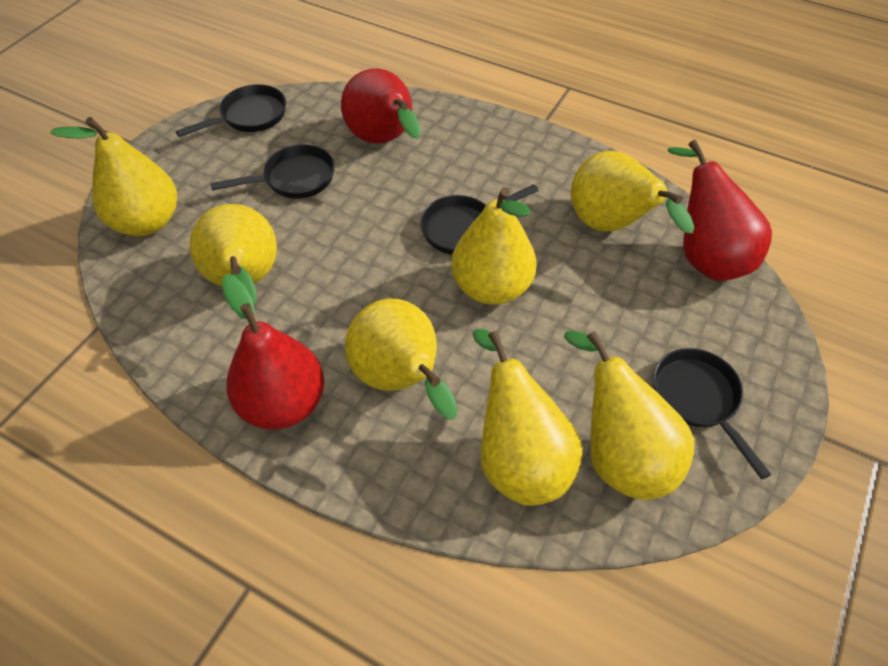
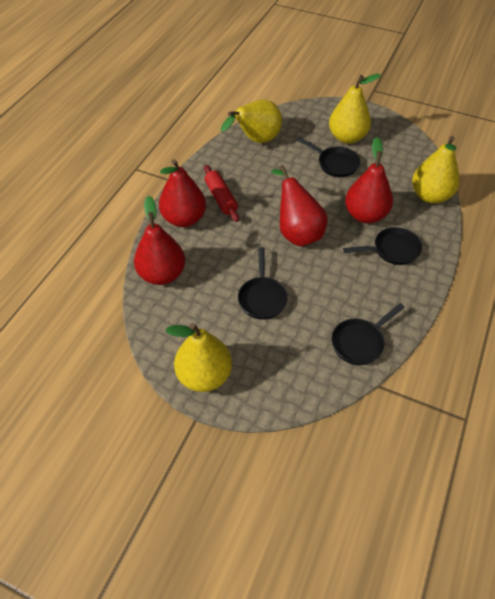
red pear: [222,274,324,430] [341,68,421,144] [667,140,772,281] = 3 -> [134,196,185,285] [159,159,206,227] [271,165,328,246] [345,137,393,223] = 4
red rolling pin: none = 0 -> [204,165,239,222] = 1
yellow pear: [50,117,177,236] [190,204,277,305] [345,299,458,420] [451,187,537,305] [473,329,583,506] [564,331,694,500] [571,151,694,234] = 7 -> [165,323,232,392] [221,100,282,143] [329,74,381,144] [412,136,460,204] = 4

